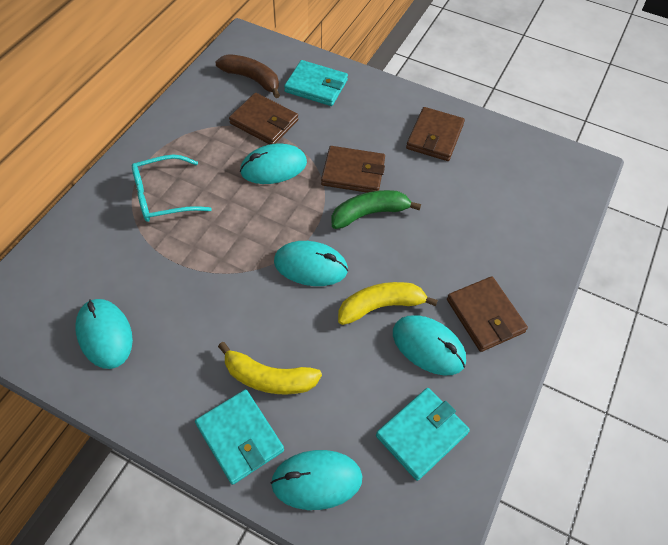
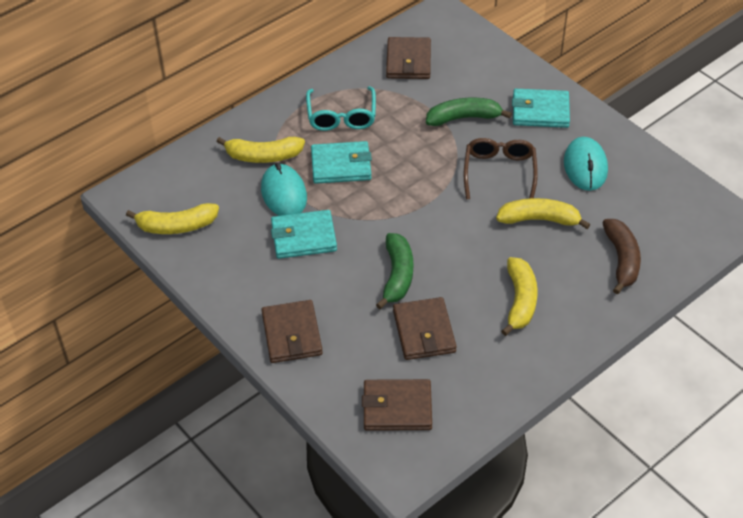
brown glasses: none = 0 -> [464,138,538,199] = 1
green banana: [331,190,421,229] = 1 -> [376,233,413,309] [426,98,512,126] = 2
turquoise mouse: [75,299,133,369] [240,143,307,184] [271,450,362,510] [274,241,348,286] [393,315,466,375] = 5 -> [261,162,307,216] [564,137,608,191] = 2
yellow banana: [218,342,322,395] [338,282,438,325] = 2 -> [126,203,219,234] [217,137,305,163] [496,198,591,229] [501,257,538,336] = 4

